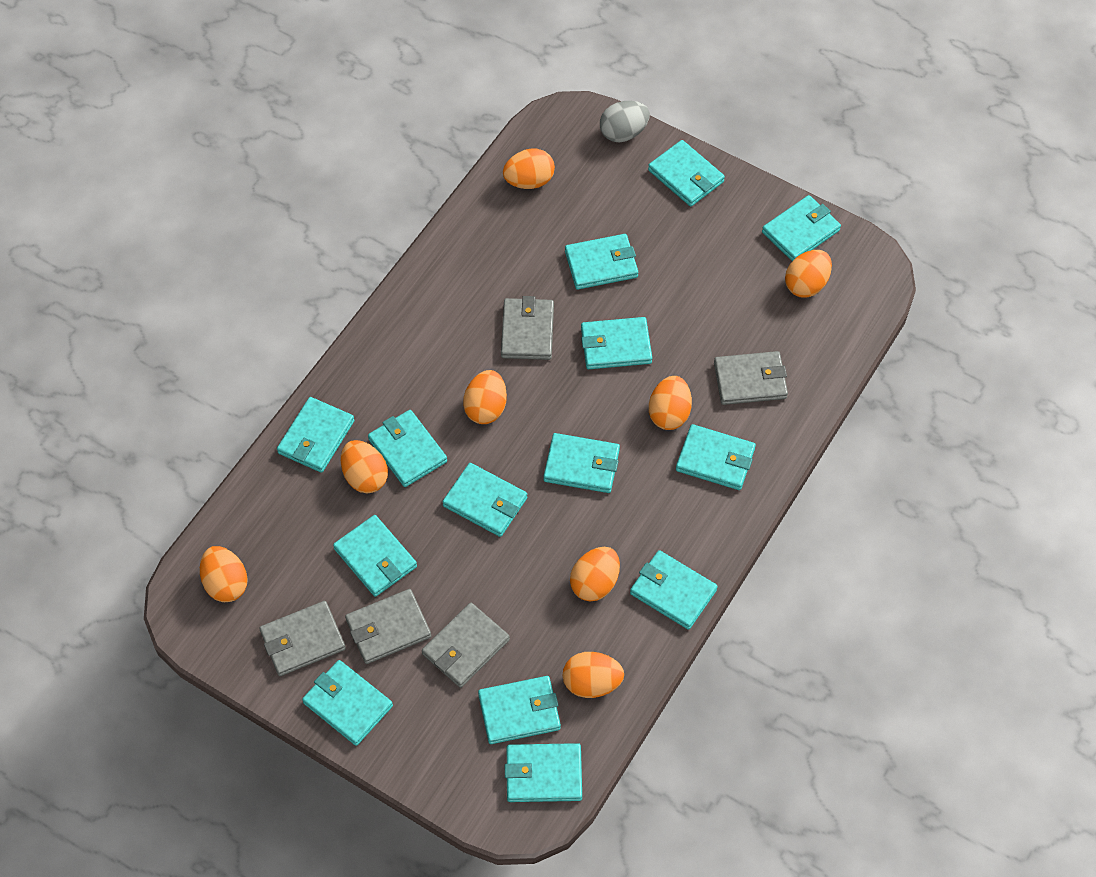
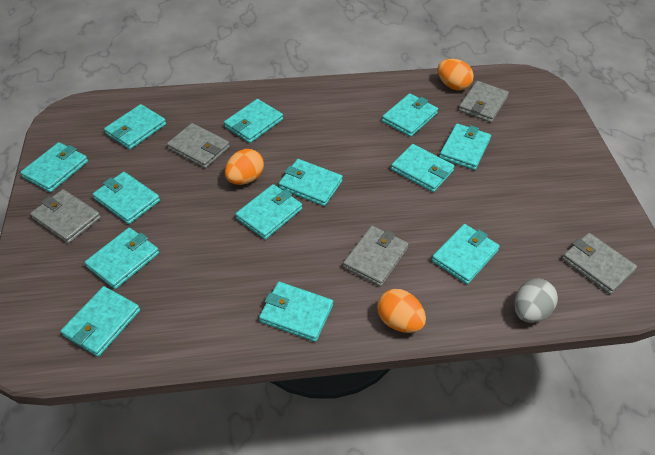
orange egg: [200,546,248,602] [341,440,388,493] [463,370,507,424] [503,148,555,189] [563,652,624,698] [570,547,620,601] [649,376,692,430] [785,250,832,298] = 8 -> [225,149,264,185] [377,289,426,333] [437,59,474,90] = 3
turquoise wallet: [277,397,355,473] [302,660,393,746] [333,515,417,597] [368,410,447,487] [442,463,527,537] [478,676,561,744] [505,743,582,802] [544,433,620,493] [565,234,638,289] [581,317,652,369] [630,550,718,630] [648,140,725,207] [676,424,756,490] [762,195,841,261] = 14 -> [20,142,88,192] [61,286,140,357] [85,227,159,289] [93,172,160,224] [104,104,166,149] [224,99,283,143] [235,184,302,240] [259,282,333,342] [279,159,343,206] [382,93,438,137] [391,144,455,192] [432,224,500,284] [439,124,491,170] = 13

